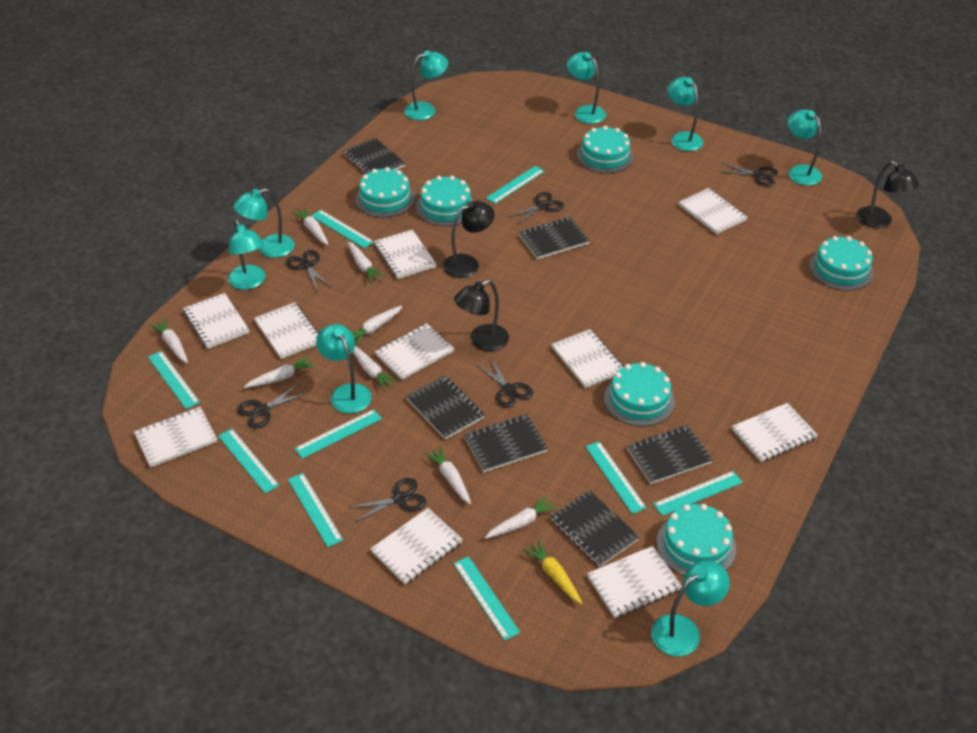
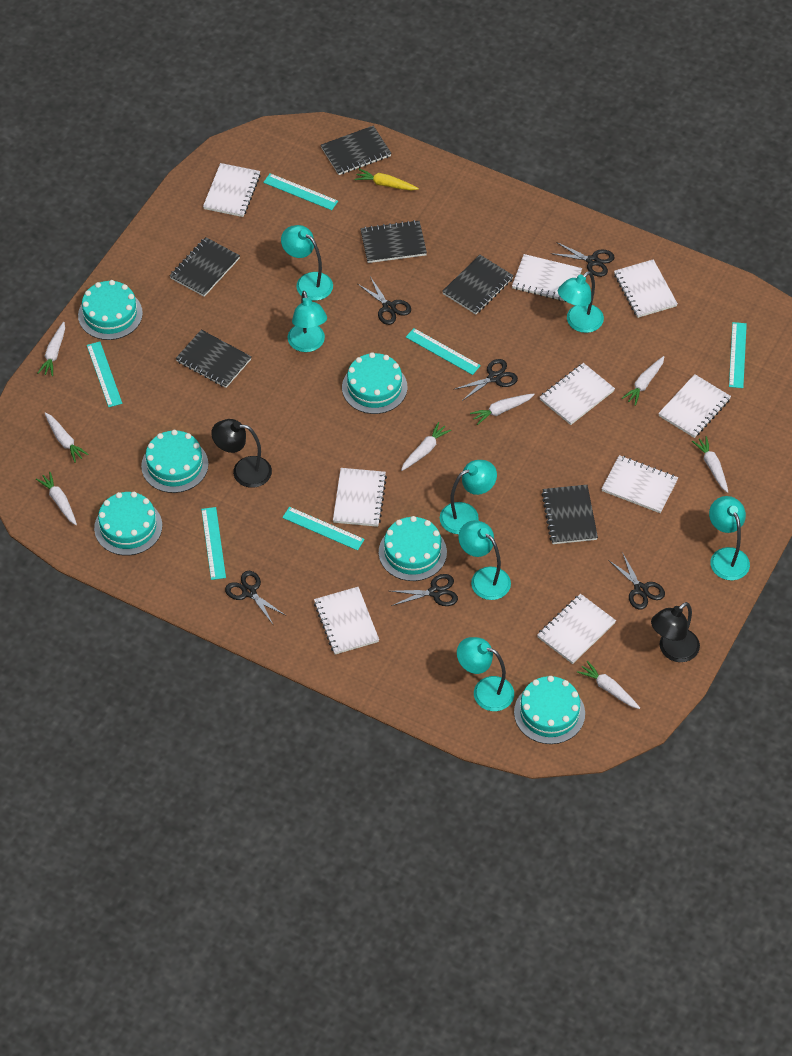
black lamp: [442,201,494,278] [454,280,509,351] [856,161,919,228] = 3 -> [211,419,272,488] [651,602,700,662] = 2
turquoise lamp: [228,220,265,290] [233,188,294,258] [316,324,372,413] [404,51,448,120] [567,52,606,124] [651,561,730,656] [667,77,703,151] [787,109,822,185] = 8 -> [281,225,333,301] [288,291,327,352] [440,460,497,534] [457,637,514,711] [459,520,511,600] [558,271,604,333] [709,496,750,580] = 7
turquoise ruler: [148,351,200,409] [218,429,279,494] [288,473,343,547] [295,409,382,459] [311,210,374,249] [453,556,520,641] [486,166,545,204] [586,441,647,514] [653,471,743,516] = 9 -> [87,342,122,407] [201,507,226,580] [263,173,338,210] [282,507,365,551] [406,328,481,375] [729,322,747,388] = 6
white notebook: [134,407,217,468] [183,293,249,349] [254,302,319,359] [370,508,463,584] [374,230,436,279] [375,323,454,380] [551,329,624,388] [587,546,682,618] [679,188,748,234] [732,403,818,462] = 10 -> [203,163,261,217] [314,587,379,654] [333,468,387,527] [512,254,582,302] [537,594,616,664] [540,363,615,425] [602,455,678,513] [614,259,678,318] [658,374,731,438] = 9

